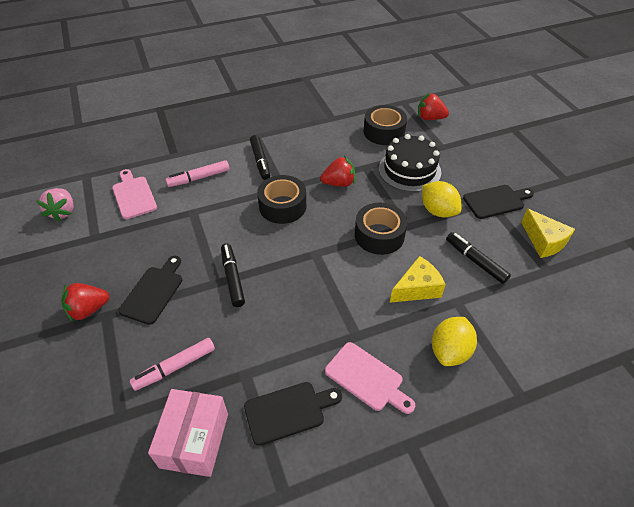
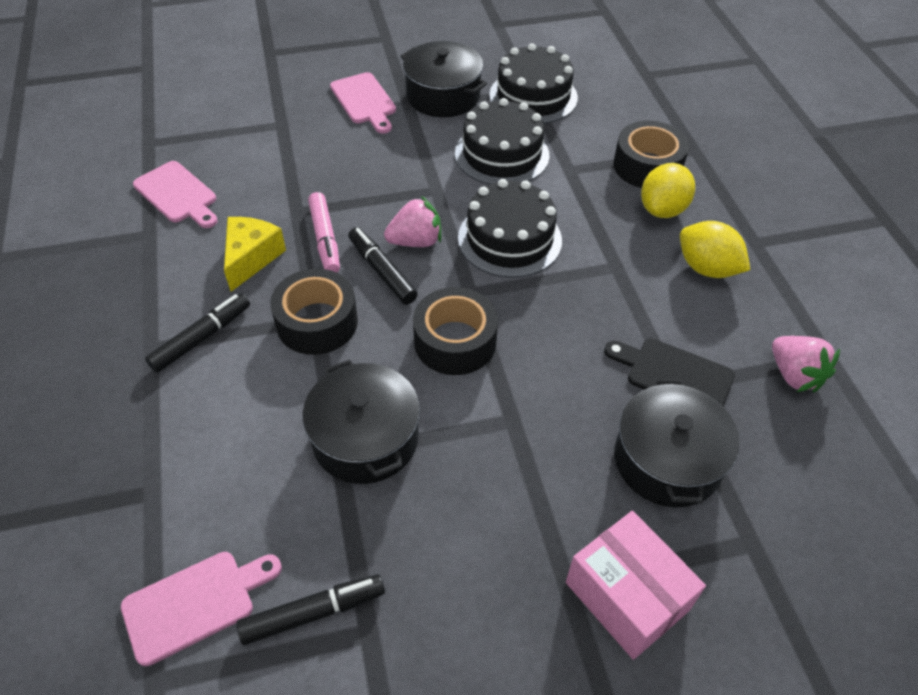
black cake: [379,134,441,192] = 1 -> [455,98,549,185] [458,179,562,278] [489,43,578,124] = 3
black cutting board: [118,256,182,325] [244,382,342,446] [463,185,534,219] = 3 -> [604,338,735,406] = 1
black pot: none = 0 -> [302,359,420,484] [401,41,487,117] [614,379,740,507] = 3
pink cutting board: [112,169,157,219] [325,342,415,414] = 2 -> [121,552,282,666] [133,161,218,228] [330,72,396,134] = 3
pink marker: [130,338,215,391] [165,160,229,187] = 2 -> [308,192,340,273] = 1
pink strawberry: [36,188,74,222] = 1 -> [384,196,441,247] [772,336,840,393] = 2
red strawberry: [61,283,109,322] [320,156,355,187] [418,93,449,120] = 3 -> none = 0
yellow cheese: [390,256,446,303] [521,209,575,258] = 2 -> [224,217,286,292] = 1

